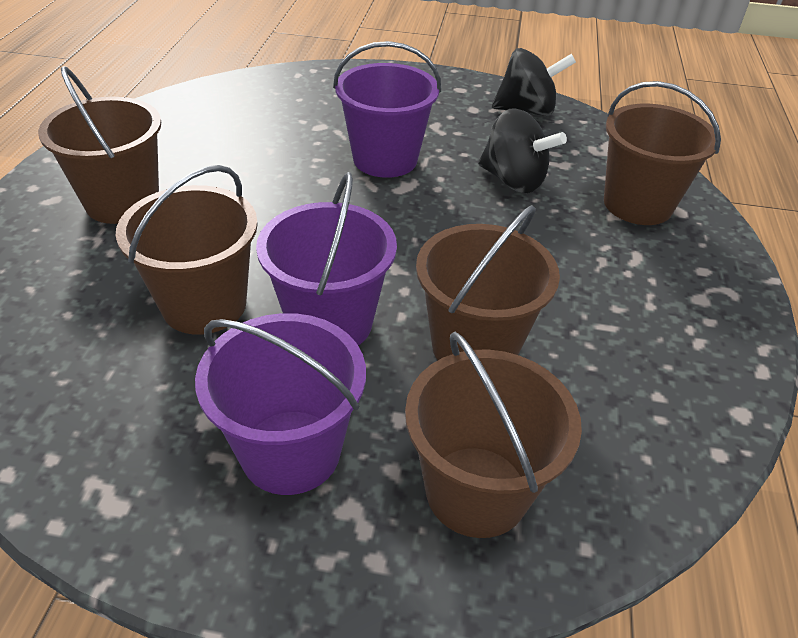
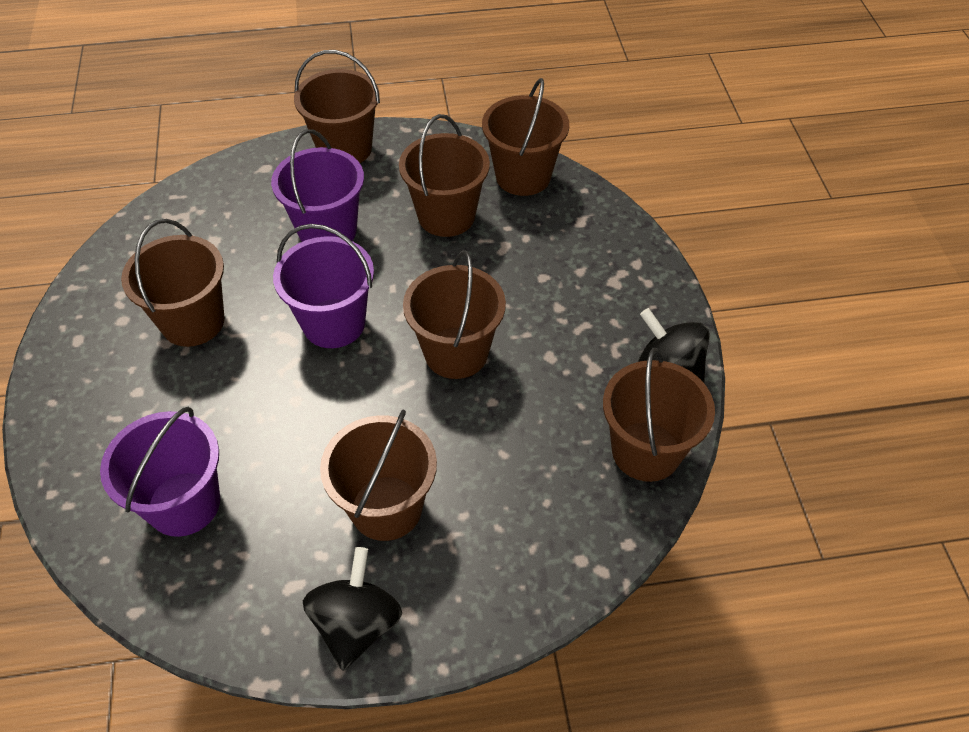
brown bucket: [38,66,161,224] [116,165,258,335] [405,332,582,538] [416,205,560,360] [604,81,721,225] = 5 -> [121,219,224,347] [294,50,380,163] [320,410,437,541] [399,114,490,237] [403,250,506,379] [482,78,569,196] [603,348,715,482] = 7

